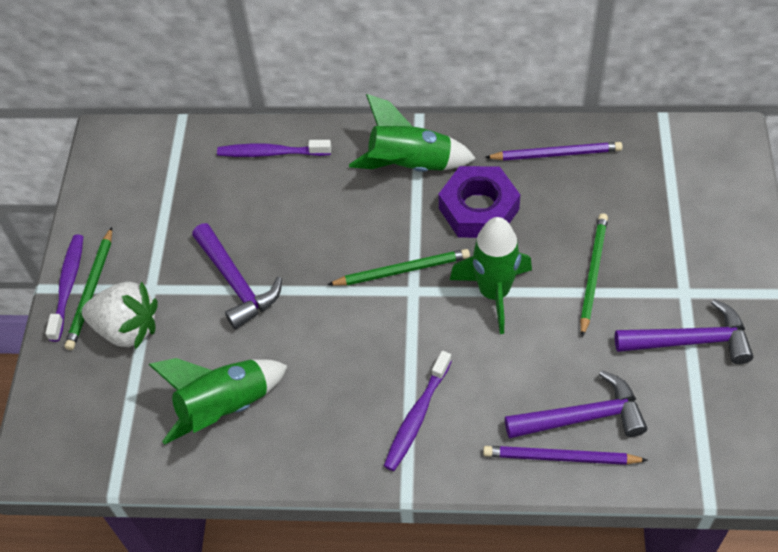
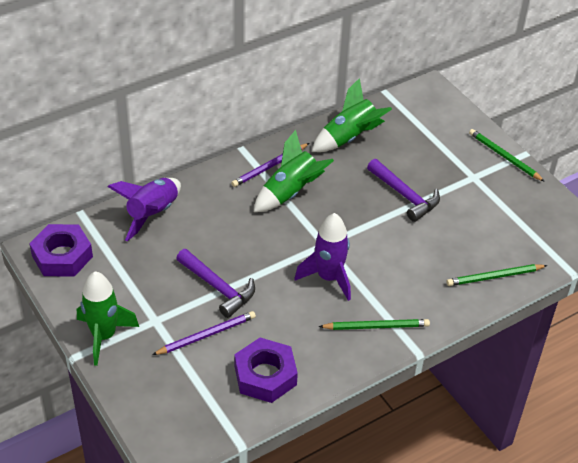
purple hammer: [192,223,282,329] [505,370,647,439] [615,299,754,364] = 3 -> [176,249,255,318] [367,159,440,222] = 2
purple nut: [439,166,520,238] = 1 -> [29,224,93,277] [234,338,298,403] = 2
purple rocket: none = 0 -> [108,178,181,241] [294,213,351,301] = 2
purple toothbrush: [45,235,83,342] [217,140,331,157] [384,351,452,471] = 3 -> none = 0
white strawberry: [82,281,158,349] = 1 -> none = 0

